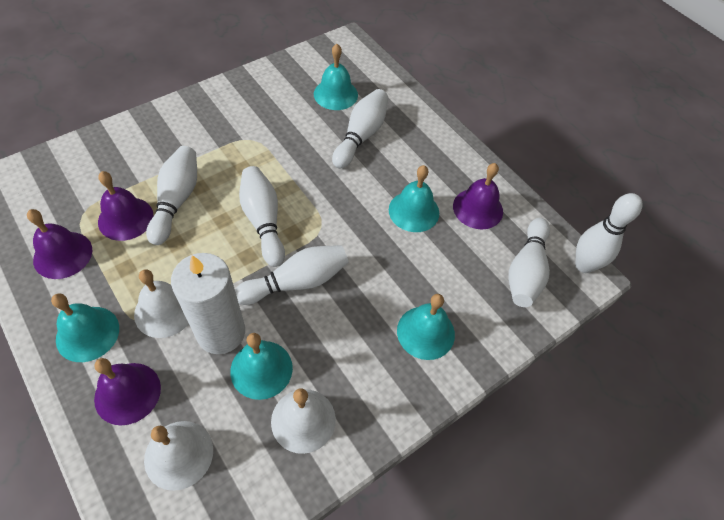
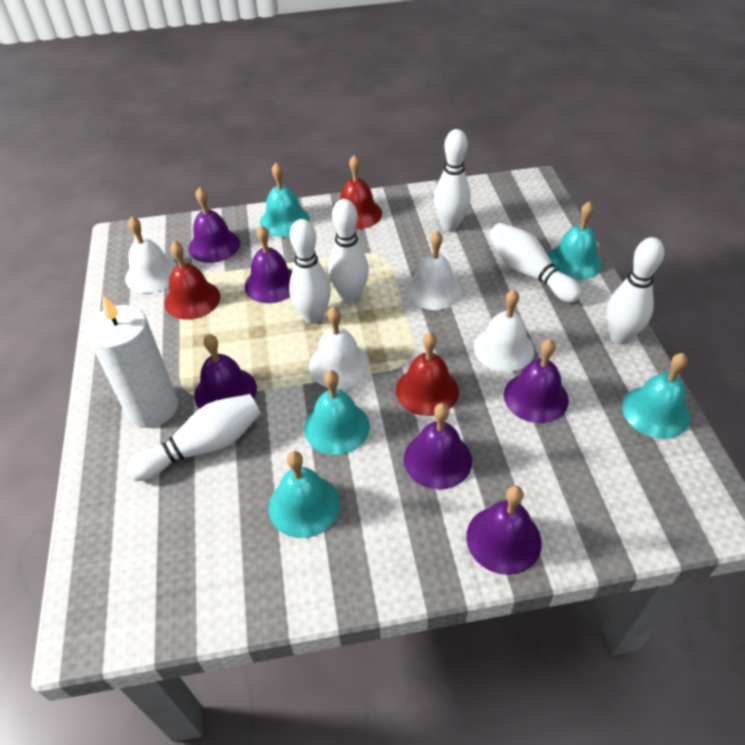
purple bell: [27,209,92,279] [94,358,161,425] [98,171,153,241] [453,163,503,229] = 4 -> [188,187,240,263] [194,334,257,409] [245,225,292,303] [404,403,472,489] [466,486,542,575] [504,339,569,423] = 6
red bell: none = 0 -> [165,241,220,320] [340,155,382,229] [396,332,459,416] = 3
white bell: [134,269,189,338] [144,421,213,491] [271,388,336,454] = 3 -> [125,216,177,293] [309,306,370,389] [406,231,462,310] [473,289,534,372] = 4

